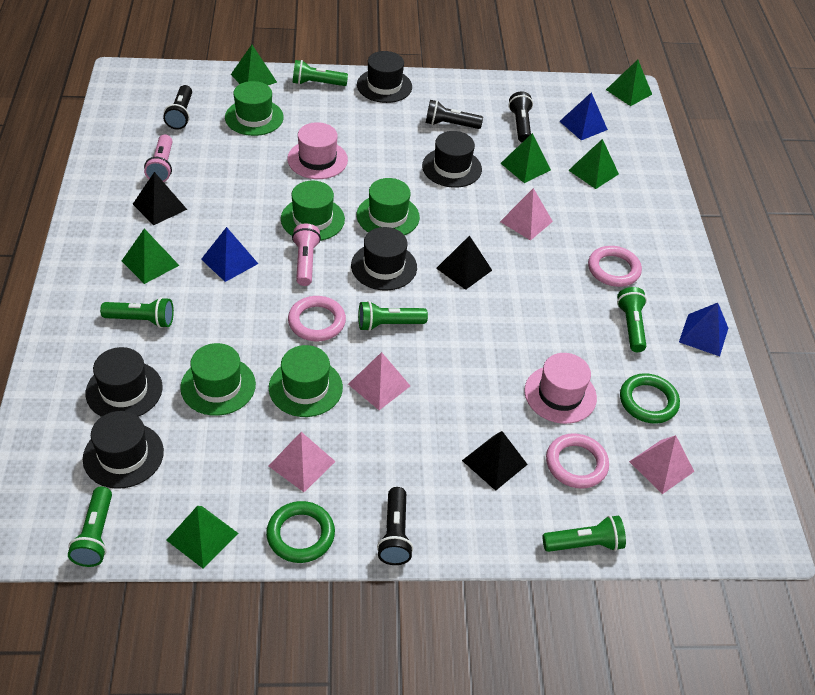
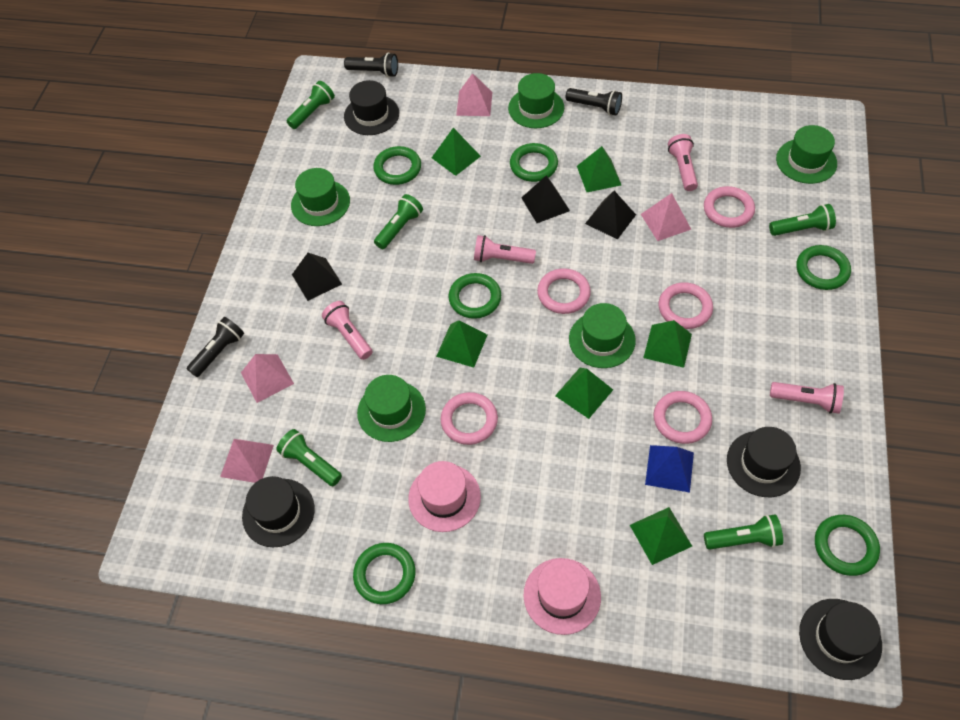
black flashlight: [163,85,192,130] [377,487,413,565] [426,100,483,129] [508,91,533,142] = 4 -> [187,317,244,377] [344,52,398,77] [566,88,622,115] = 3
black hat: [83,411,164,489] [86,347,163,417] [351,227,417,291] [357,51,412,103] [422,131,482,188] = 5 -> [242,476,315,547] [344,80,399,135] [727,427,801,497] [799,599,882,680] = 4
blue pyramid: [201,227,258,282] [559,92,608,140] [679,303,728,356] = 3 -> [645,445,694,493] = 1
green flashlight: [68,487,112,567] [100,297,174,328] [293,60,348,86] [358,301,428,331] [543,515,626,552] [617,287,647,352] = 6 -> [276,429,342,486] [287,81,335,129] [374,194,423,249] [704,514,783,550] [769,204,836,236] = 5
green ring: [266,501,335,563] [620,373,680,424] = 2 -> [353,543,415,604] [373,146,421,185] [449,273,501,319] [510,143,558,182] [796,245,851,290] [815,515,880,576] = 6
pink flashlight: [144,134,173,182] [292,224,321,286] = 2 -> [322,301,372,360] [474,235,536,264] [668,134,698,191] [770,382,844,414] = 4
pink ring: [288,296,346,341] [546,433,609,489] [588,246,642,287] = 3 -> [441,392,498,445] [537,268,591,314] [653,391,712,444] [659,282,713,329] [704,186,755,228] = 5

